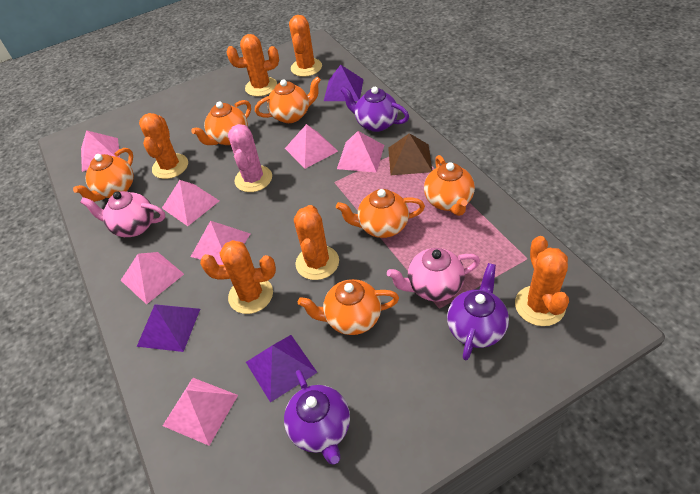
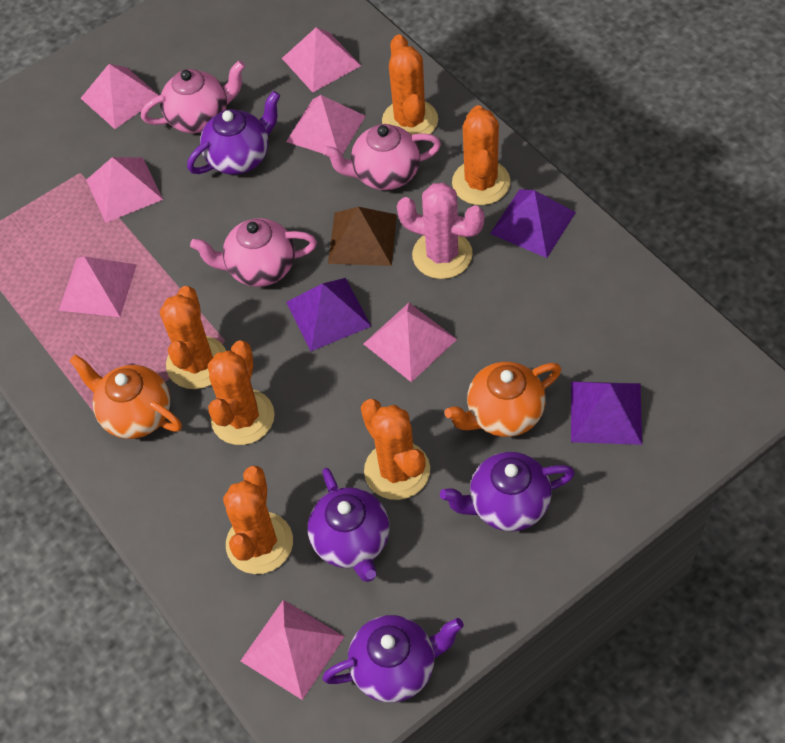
orange teapot: [73,148,134,202] [191,100,251,145] [255,77,321,123] [298,279,399,335] [336,189,425,238] [424,155,475,216] = 6 -> [69,354,182,439] [445,362,561,437] = 2
pink teapot: [80,191,165,237] [387,248,480,301] = 2 -> [141,60,245,133] [190,218,317,287] [323,124,441,190] = 3
purple teapot: [284,370,350,465] [340,87,409,132] [447,263,509,360] = 3 -> [187,91,280,175] [308,468,389,582] [322,615,464,702] [440,452,575,531] = 4

